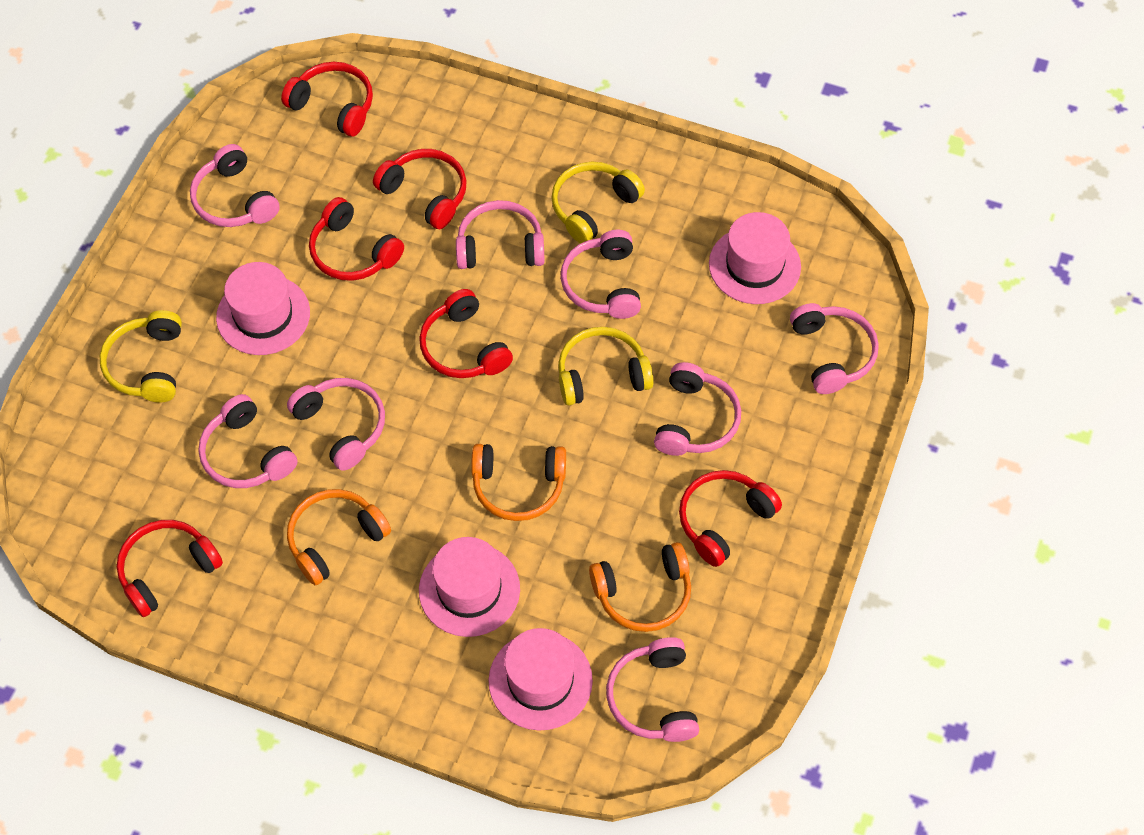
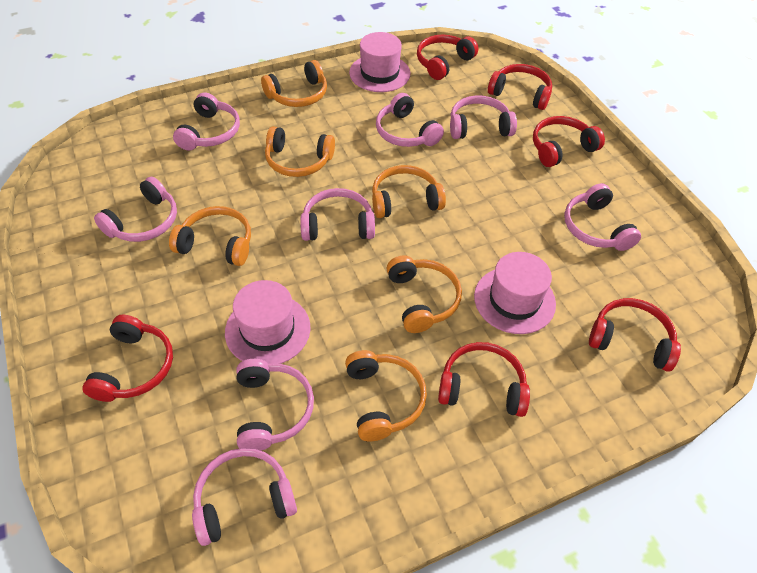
orange headphones: [287,489,391,585] [471,444,566,521] [589,542,691,632] = 3 -> [169,206,251,266] [261,60,327,107] [265,126,335,177] [345,350,427,441] [372,165,446,218] [386,255,462,333] = 6
pink hat: [216,262,310,355] [419,537,520,637] [488,628,593,731] [709,212,801,304] = 4 -> [225,280,311,364] [349,32,410,92] [474,252,556,334] = 3
yellow headphones: [100,310,182,403] [551,162,645,243] [558,327,654,405] = 3 -> none = 0

